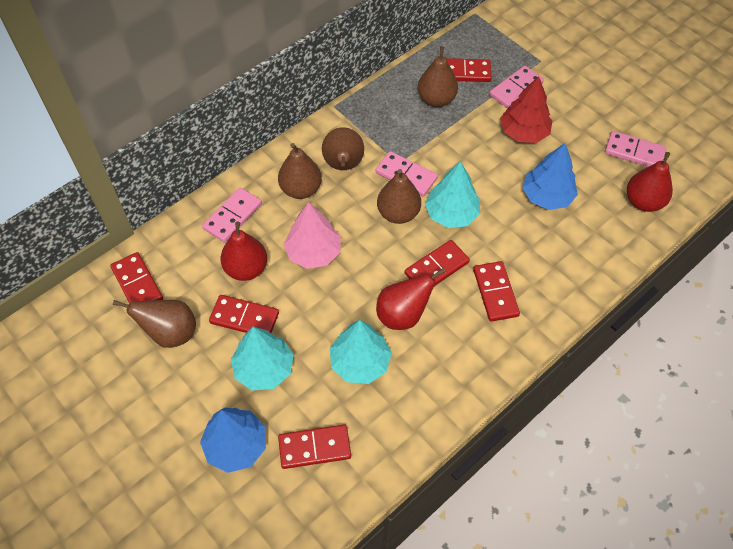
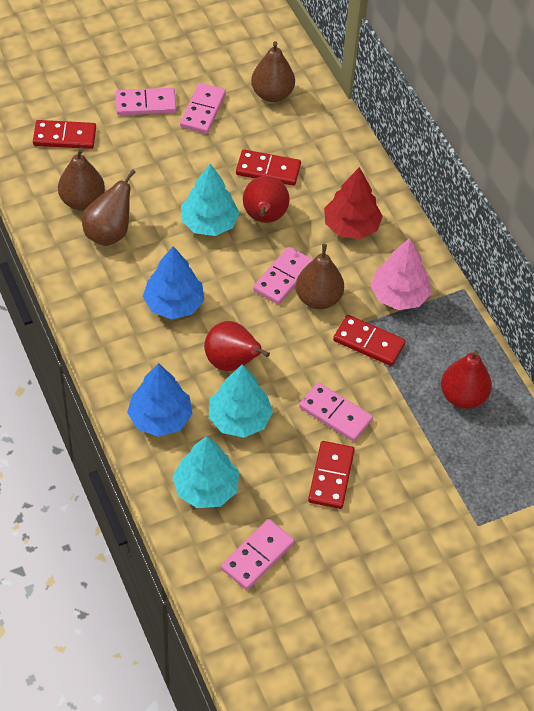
brown pear: [113,300,196,348] [278,143,322,199] [322,127,364,170] [377,169,421,224] [418,46,458,107] = 5 -> [58,148,105,210] [82,169,136,246] [251,41,295,102] [296,244,344,309] = 4
pink domino: [202,187,262,242] [376,151,438,196] [490,66,544,109] [605,131,666,167] = 4 -> [116,88,176,115] [180,83,226,134] [221,519,294,590] [253,246,313,304] [299,382,373,442] = 5
red domino: [110,252,163,303] [209,295,279,333] [278,425,351,469] [405,240,470,285] [446,58,492,82] [473,261,520,322] = 6 -> [33,120,96,149] [236,149,301,186] [308,441,355,509] [333,315,406,366] = 4

